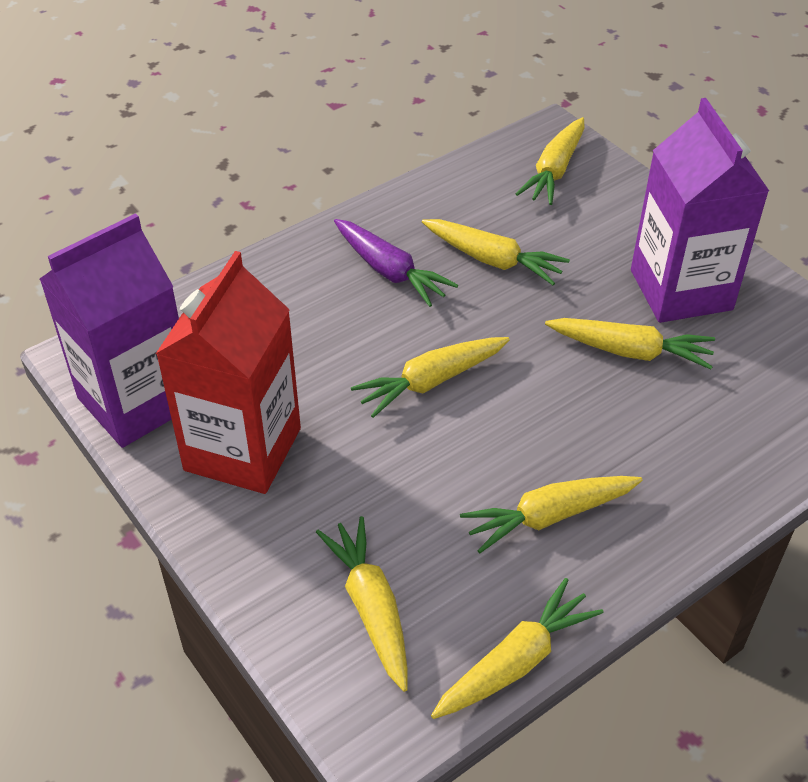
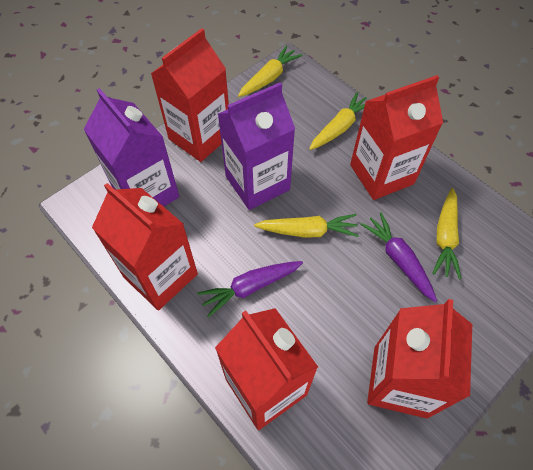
purple carrot: [334,219,458,307] = 1 -> [197,261,303,317] [360,212,437,302] = 2
red carton: [156,251,301,494] = 1 -> [92,183,198,310] [151,28,229,162] [215,308,318,430] [350,75,443,200] [367,299,472,419] = 5
yellow carrot: [316,516,408,692] [351,337,510,418] [422,219,570,285] [431,578,604,719] [460,476,643,553] [516,117,585,205] [545,318,715,369] = 7 -> [238,45,303,97] [254,214,359,238] [309,92,367,150] [432,188,461,279] = 4

